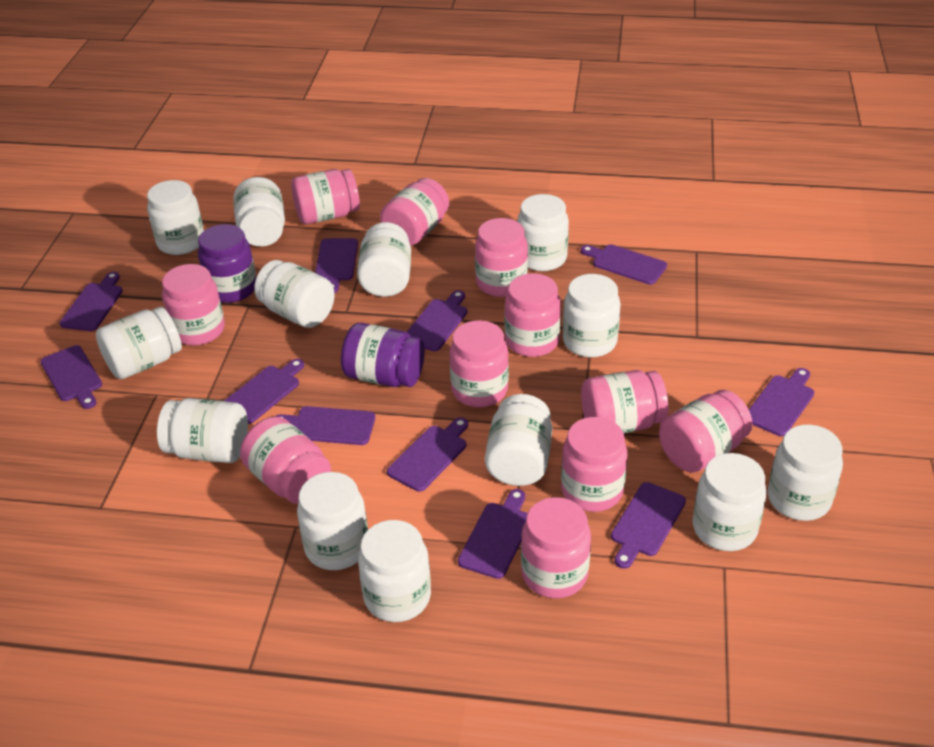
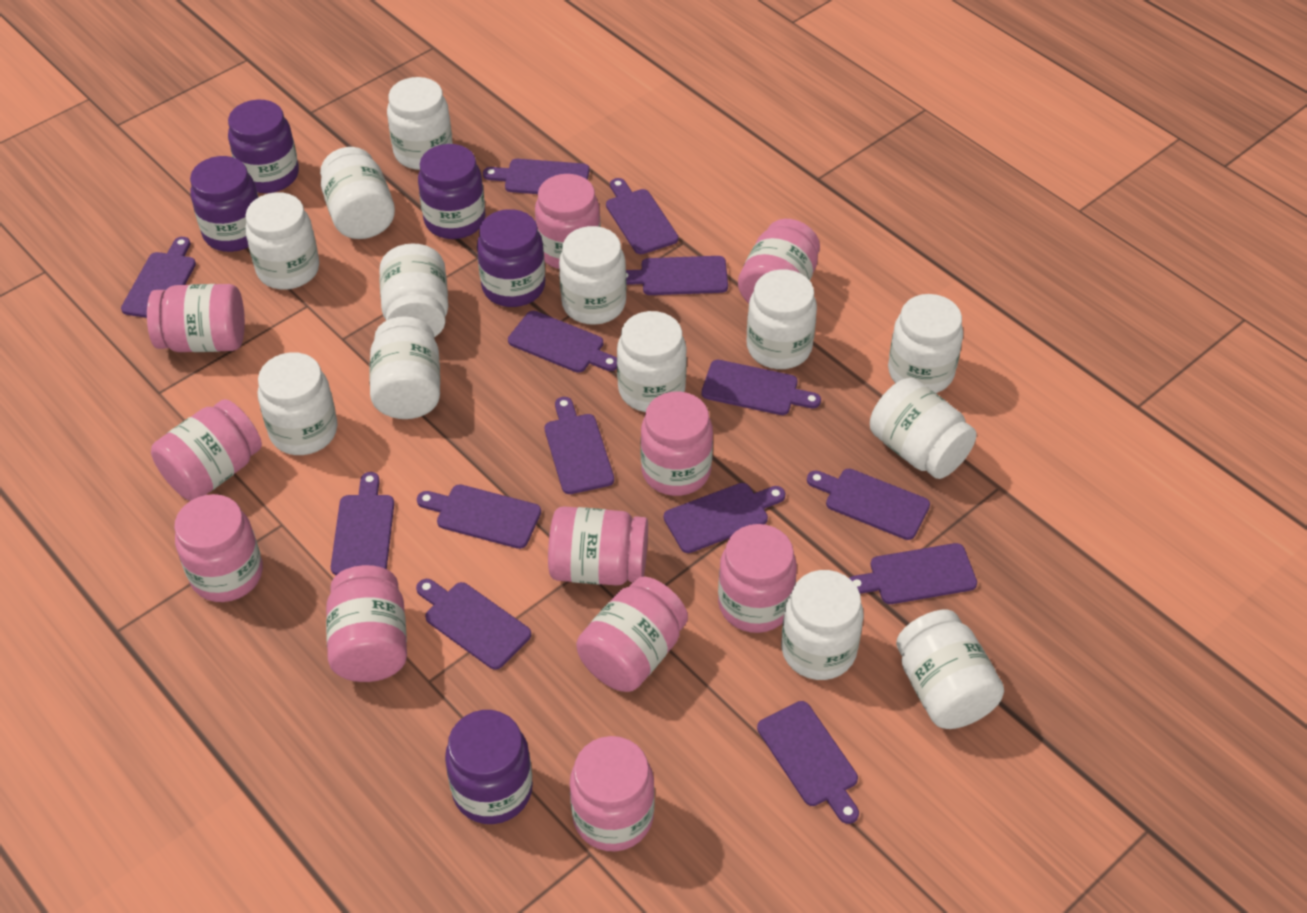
purple cutting board: [41,345,102,409] [60,272,123,331] [224,359,304,424] [276,406,375,445] [315,238,358,293] [387,418,468,492] [407,290,467,351] [458,489,528,579] [581,244,667,285] [611,482,686,569] [749,368,814,436] = 11 -> [121,237,196,318] [331,472,394,575] [416,579,531,670] [417,484,541,549] [483,159,589,194] [508,311,617,373] [545,397,614,494] [606,178,679,254] [626,256,728,295] [664,483,786,553] [701,360,821,415] [757,701,859,824] [807,469,930,540] [849,543,977,604] = 14
purple jar: [198,224,256,303] [341,323,425,387] = 2 -> [190,156,259,252] [228,100,299,193] [418,144,485,239] [445,710,533,824] [477,209,545,307] = 5

